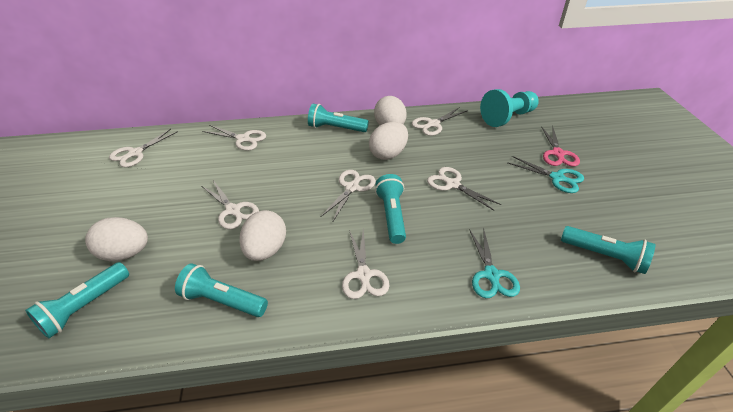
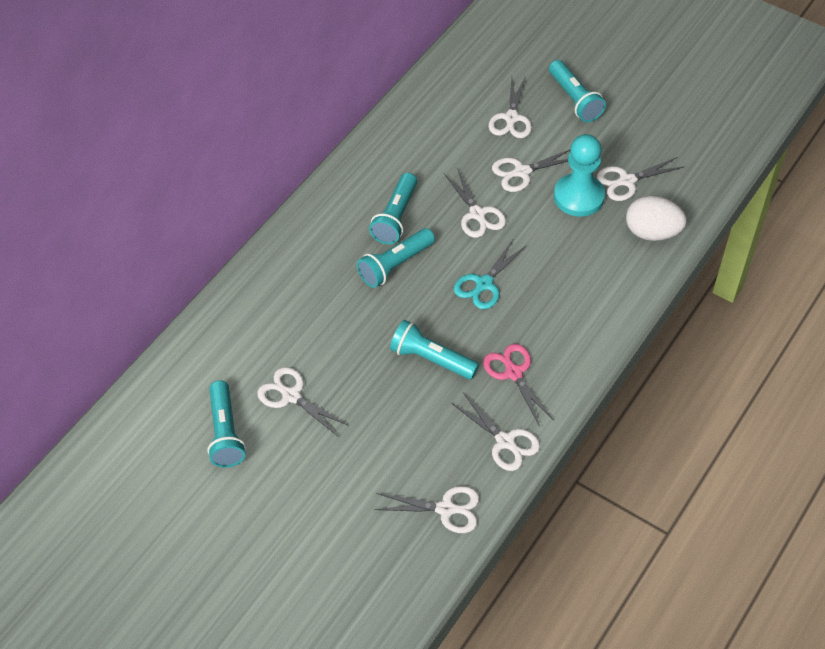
turquoise scissors: [469,227,520,298] [507,156,584,193] = 2 -> [454,240,527,309] = 1
white egg: [85,217,148,261] [239,210,286,261] [369,122,408,160] [374,96,407,125] = 4 -> [626,195,687,241] = 1

